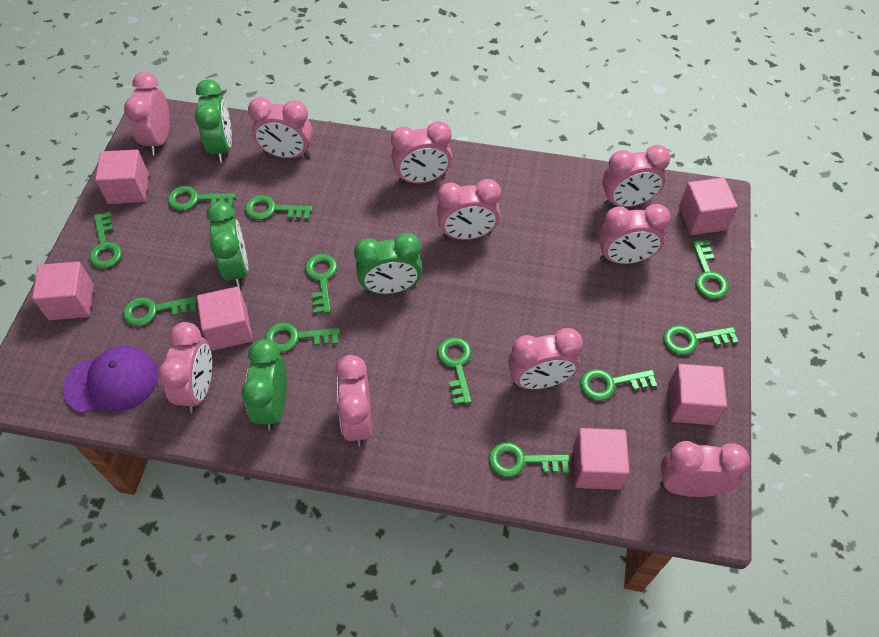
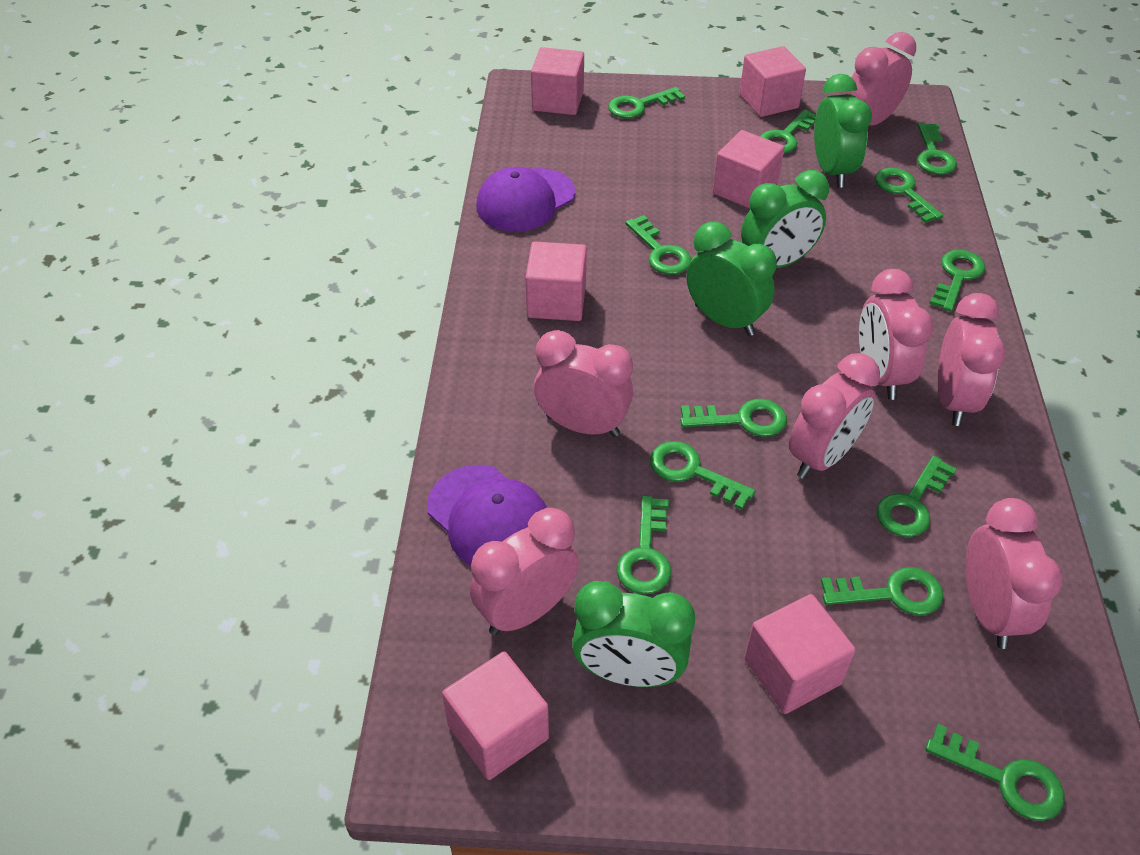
green key: [89,212,122,268] [123,296,197,326] [168,186,235,211] [245,195,313,220] [265,322,340,352] [305,254,338,314] [437,337,472,405] [488,442,570,477] [580,369,657,401] [663,325,738,355] [692,240,729,299] = 11 -> [608,87,685,119] [617,496,671,594] [625,215,692,275] [650,441,755,510] [680,399,787,437] [760,110,816,154] [821,567,944,615] [875,168,943,223] [876,456,957,537] [917,123,957,175] [925,724,1064,821] [929,250,985,312] = 12
pink clock: [124,72,170,155] [158,322,212,413] [248,97,313,158] [335,355,372,446] [391,121,452,184] [437,179,501,240] [508,328,583,389] [598,204,670,264] [602,145,670,207] [660,441,750,497] = 10 -> [470,508,579,635] [534,330,633,437] [789,353,880,479] [845,32,916,126] [859,269,933,400] [938,293,1006,426] [966,498,1063,649] = 7
purple cap: [63,346,158,413] = 1 -> [427,465,547,566] [476,167,575,232] = 2

